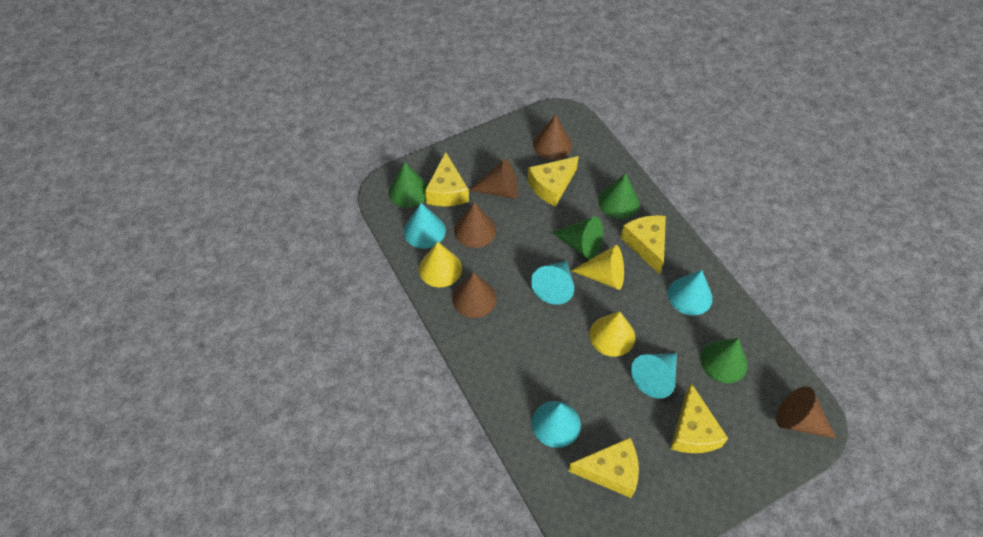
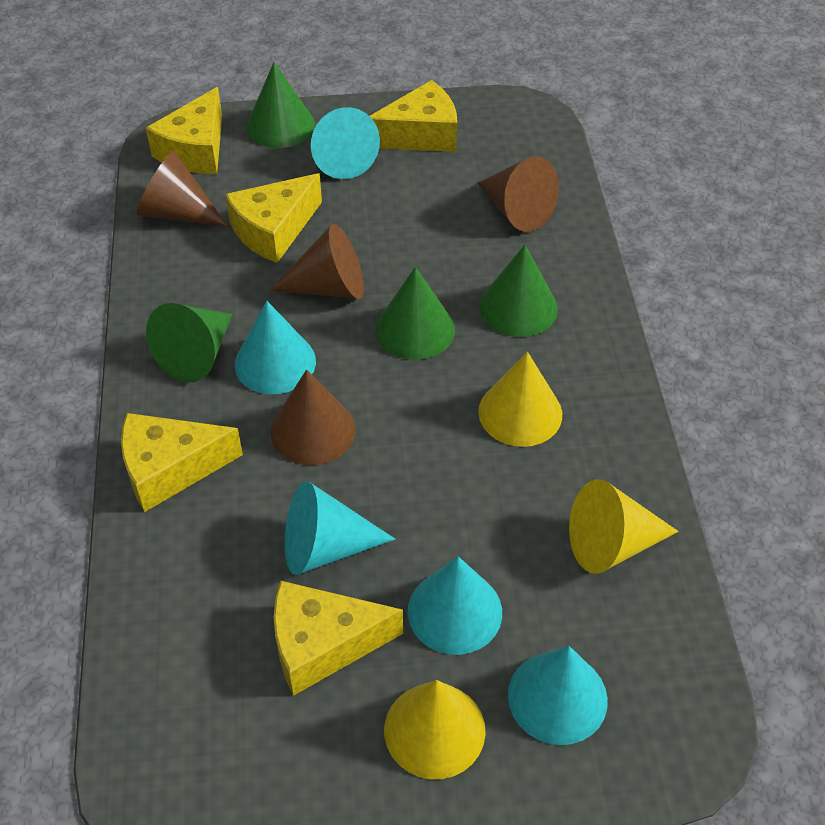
brown cone: [452,272,497,318] [454,202,496,248] [469,159,518,199] [533,114,572,160] [776,387,837,439] = 5 -> [136,151,228,226] [270,224,364,299] [270,370,356,465] [478,156,559,232] = 4

